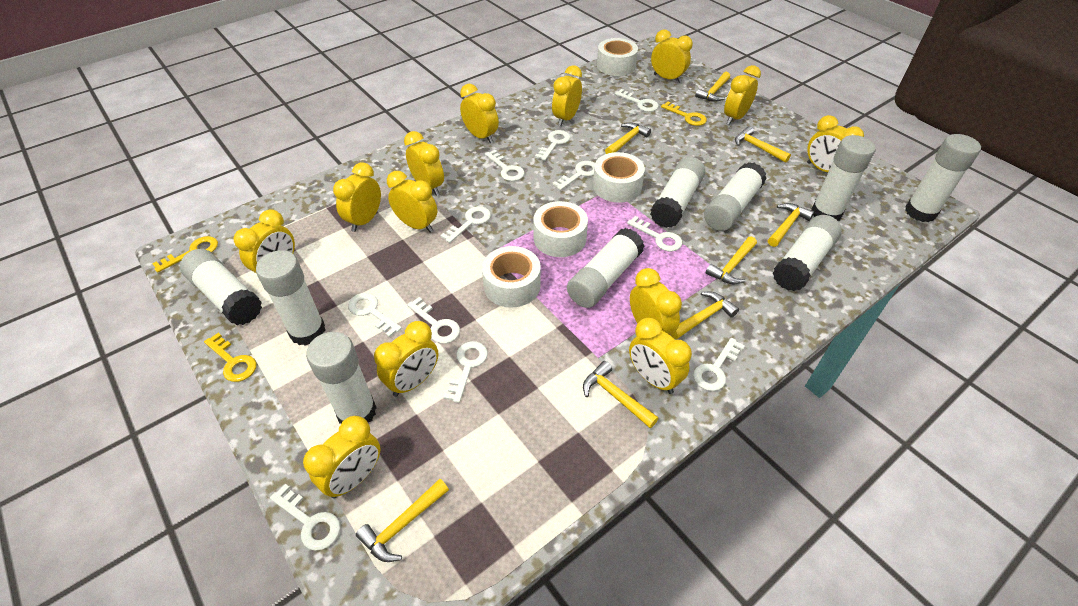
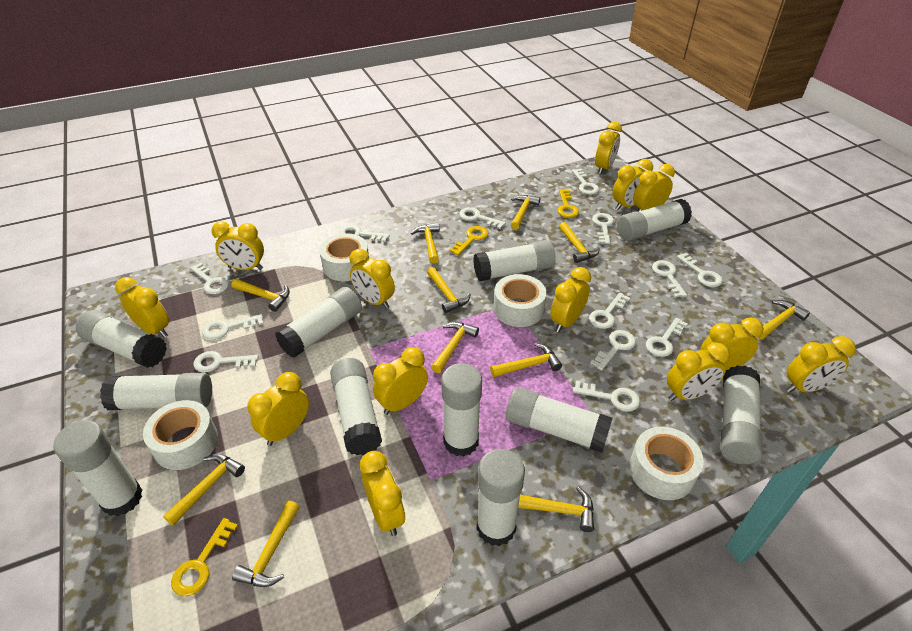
white glue stick: [180,249,262,325] [256,250,325,346] [306,332,377,424] [567,228,645,308] [650,157,706,228] [704,162,767,231] [773,215,842,291] [811,135,876,221] [905,134,981,222] = 9 -> [54,420,143,516] [76,310,167,368] [100,372,212,410] [275,287,362,358] [330,358,382,455] [441,363,482,457] [473,240,556,281] [476,449,525,546] [506,387,613,453] [617,199,692,241] [721,365,763,464] = 11
white key: [270,484,340,551] [348,293,402,337] [407,297,460,344] [441,206,491,243] [444,341,488,403] [485,150,525,181] [535,130,570,161] [552,161,595,190] [615,89,658,112] [627,216,682,251] [693,338,745,391] = 11 -> [190,263,229,294] [194,351,258,373] [202,314,264,340] [339,225,390,242] [459,207,506,229] [572,169,599,195] [573,380,640,412] [589,292,630,329] [590,330,636,371] [592,213,614,244] [646,318,688,357] [652,260,687,298] [677,253,723,287] = 13
yellow hammer: [356,479,449,562] [583,361,659,428] [605,122,651,154] [671,292,739,339] [695,72,730,102] [706,236,757,284] [735,126,791,163] [768,203,814,247] = 8 -> [163,454,245,526] [232,279,290,312] [232,501,300,587] [411,223,440,263] [427,267,471,313] [431,322,479,373] [490,343,562,377] [511,195,541,230] [518,487,594,532] [559,222,600,263] [757,300,810,339] = 11

